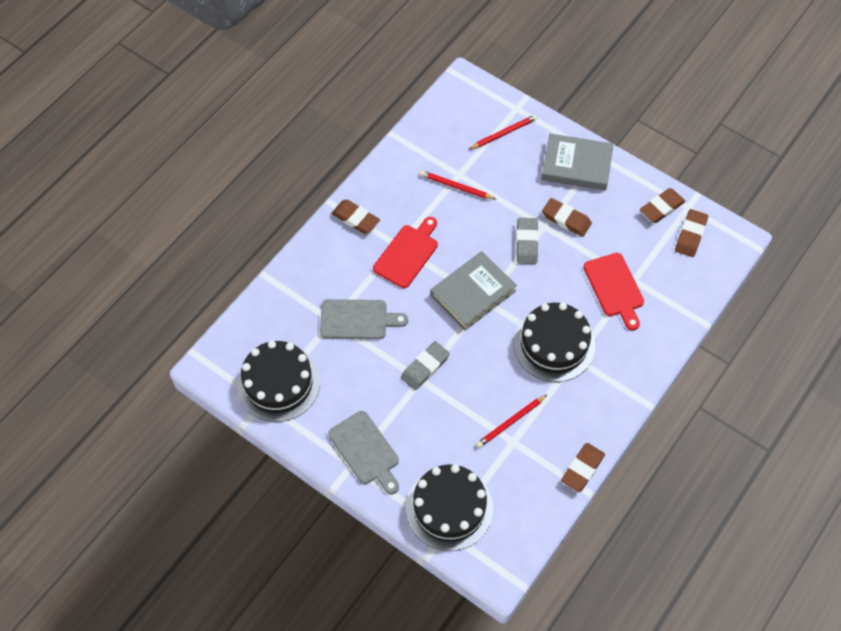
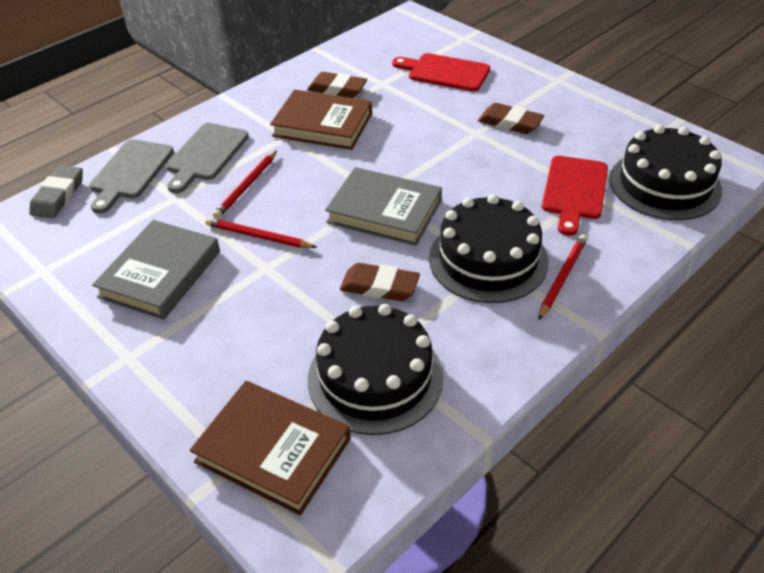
brown book: none = 0 -> [190,381,351,515] [270,90,372,150] = 2
brown eraser: [331,199,380,234] [542,198,592,237] [561,443,605,492] [640,188,685,223] [675,209,708,257] = 5 -> [307,72,367,98] [340,263,420,301] [478,103,544,134] = 3
grey eraser: [401,341,450,390] [516,218,539,264] = 2 -> [29,165,83,218] = 1

